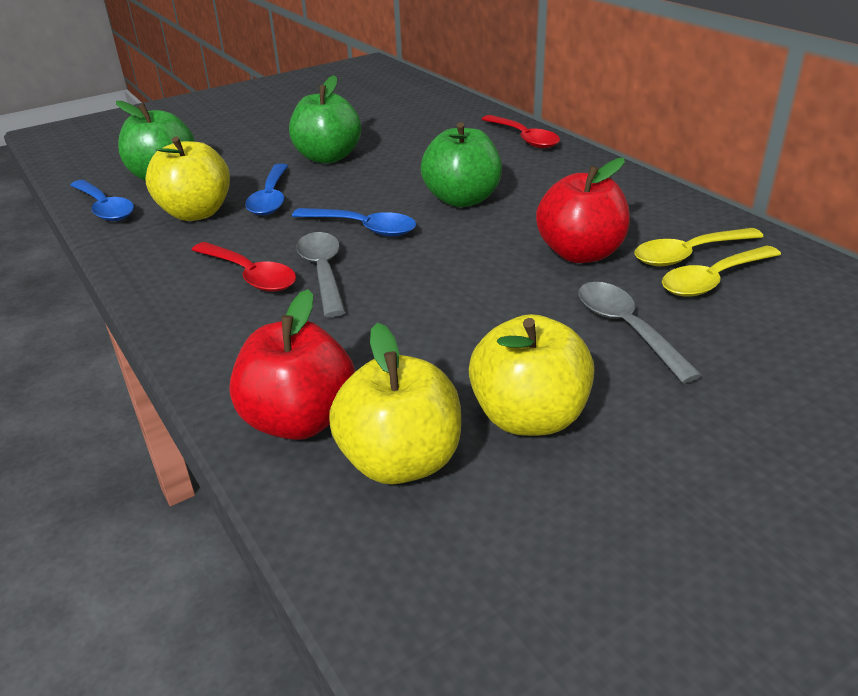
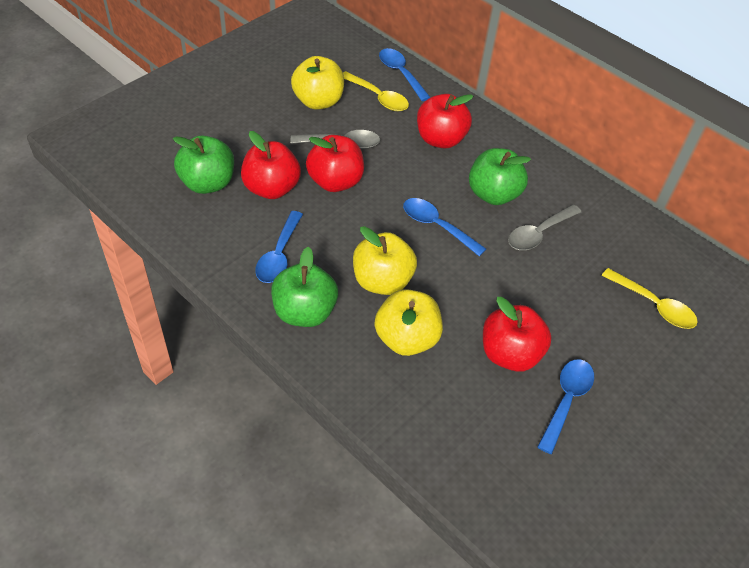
blue spoon: [70,180,134,221] [245,164,288,215] [292,208,417,236] = 3 -> [255,211,303,283] [379,48,430,101] [403,198,486,256] [538,359,594,454] = 4
red apple: [229,289,355,440] [536,158,630,263] = 2 -> [241,131,301,199] [306,135,364,192] [417,94,473,148] [483,297,552,372] = 4
red spoon: [192,242,296,292] [482,115,560,148] = 2 -> none = 0

